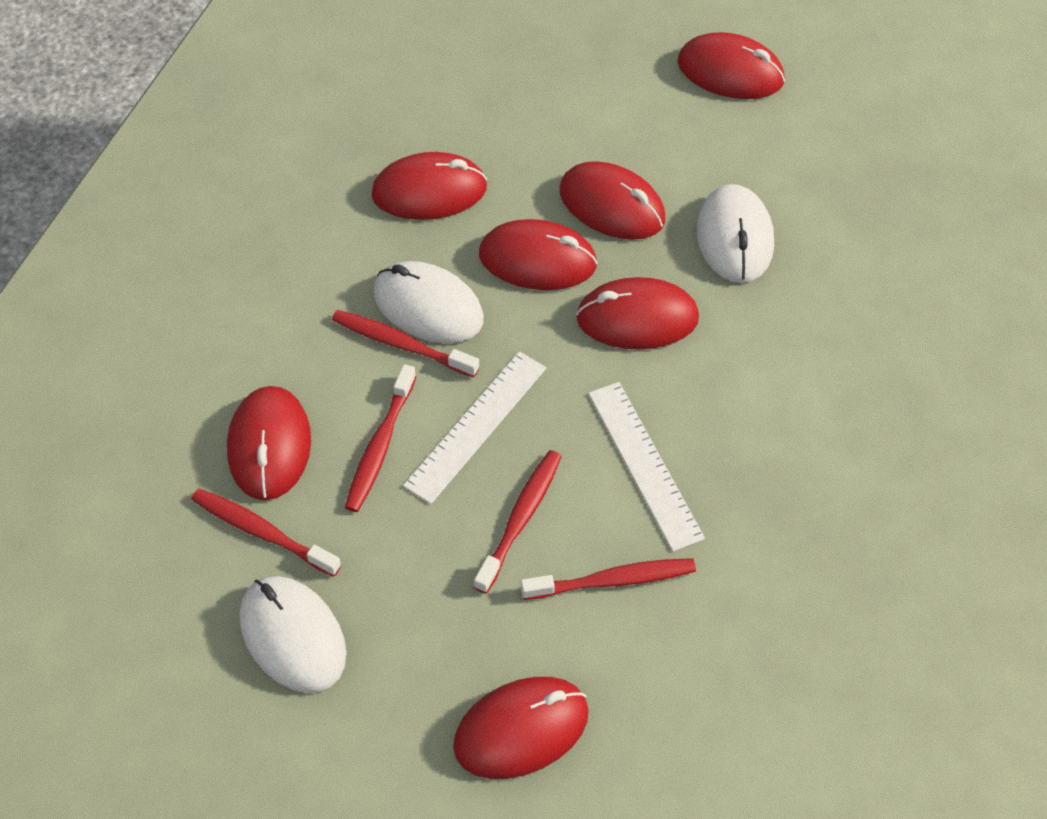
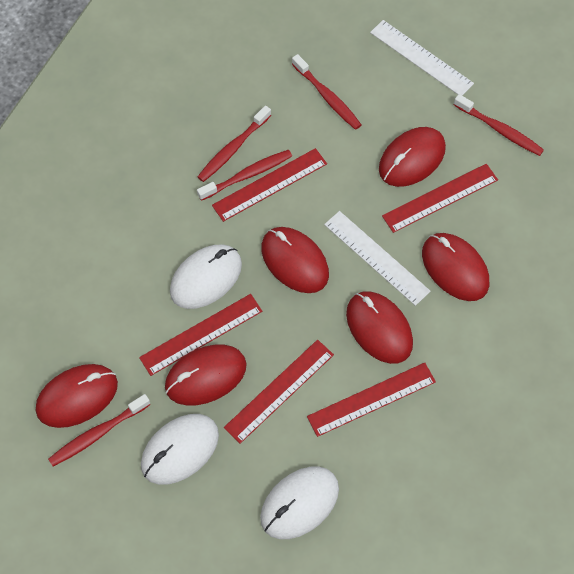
red mouse: [227,386,311,500] [371,152,487,220] [453,677,589,779] [479,219,598,290] [560,161,665,240] [576,277,699,350] [677,32,785,99] = 7 -> [36,364,118,428] [165,345,247,406] [261,227,329,293] [346,291,413,364] [379,127,446,187] [422,233,489,301] = 6
red ruler: none = 0 -> [139,294,263,376] [212,148,327,222] [224,340,334,444] [307,362,436,437] [382,164,498,233] = 5

